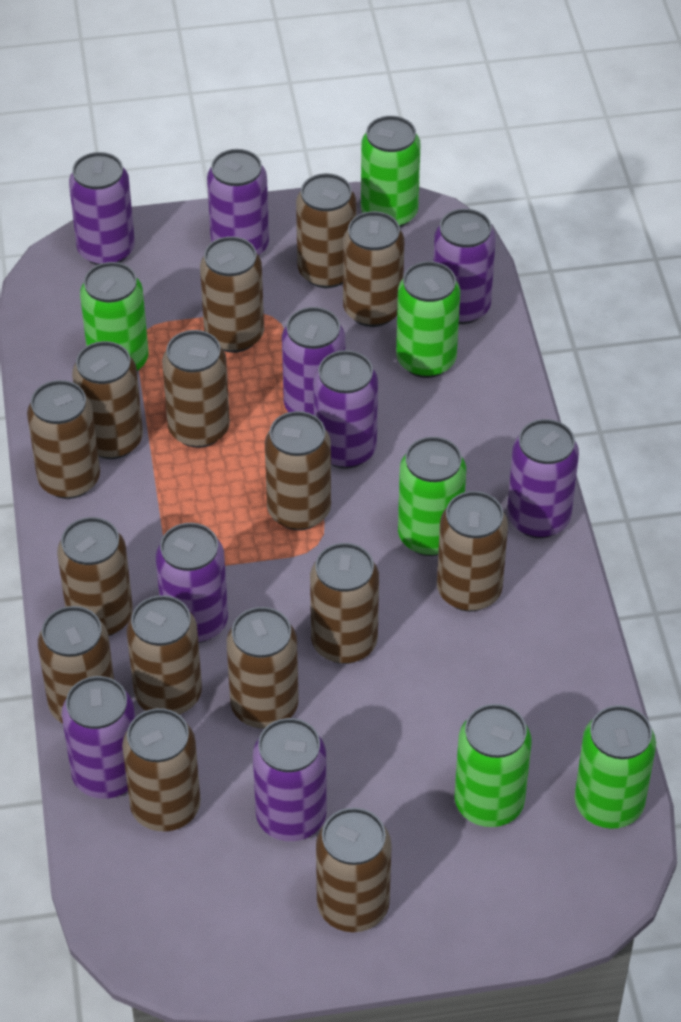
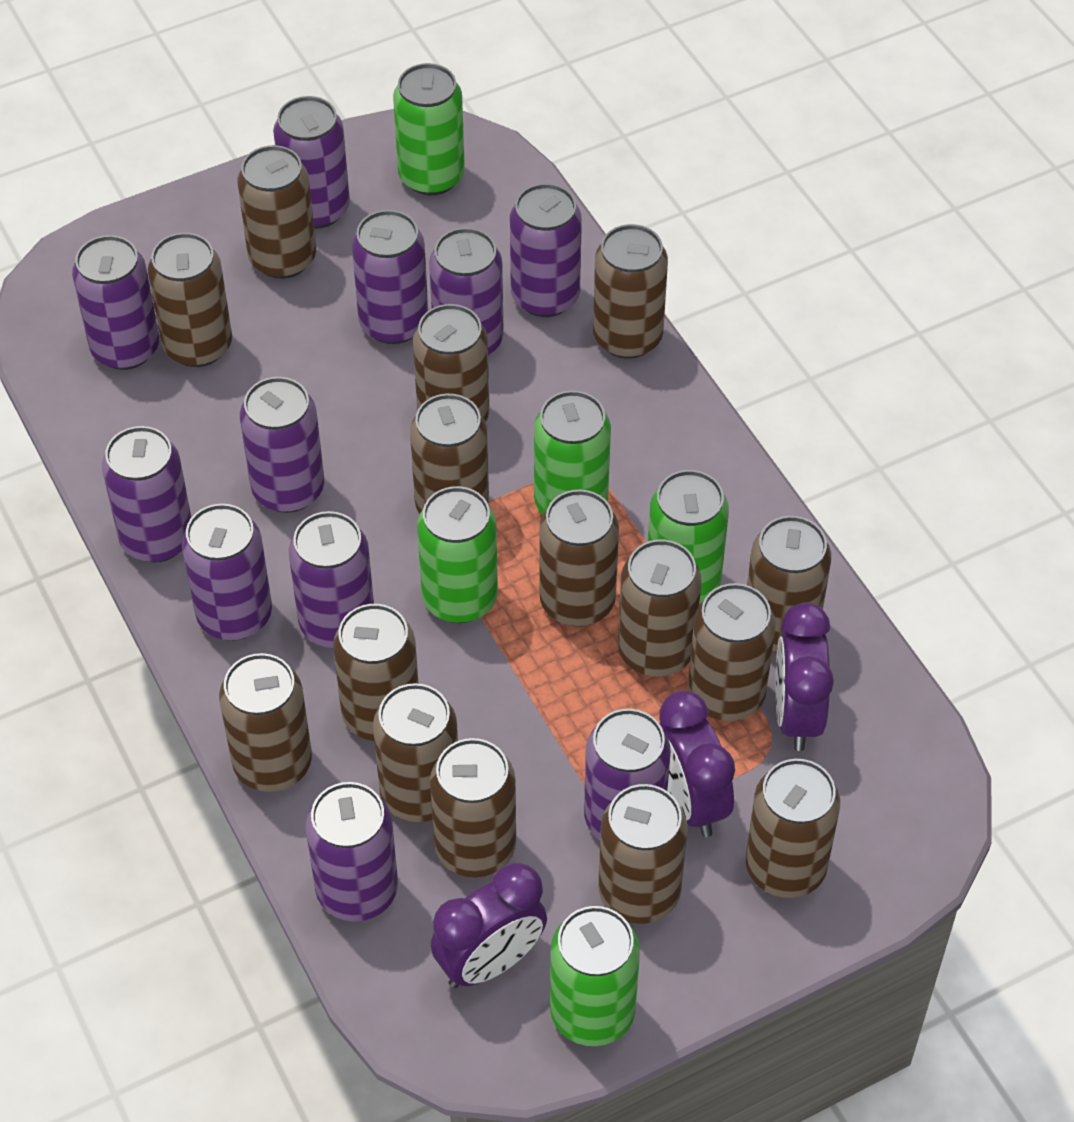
green can: [80,262,148,371] [361,116,420,227] [396,261,460,378] [398,437,466,556] [455,704,531,827] [575,705,656,829] = 6 -> [393,63,465,195] [417,486,498,623] [534,391,611,515] [550,906,640,1046] [648,470,729,604] = 5
purple can: [62,676,135,799] [69,152,135,265] [156,523,228,643] [207,149,269,255] [253,718,327,841] [282,307,345,415] [313,350,378,469] [433,209,496,324] [507,419,579,538] = 9 -> [72,235,159,370] [102,426,191,563] [182,504,272,641] [240,377,324,513] [273,96,350,229] [289,511,374,648] [306,782,398,922] [352,210,428,344] [429,228,504,355] [510,183,582,317] [584,709,671,839] = 11
purple clock: none = 0 -> [431,863,547,988] [659,691,735,837] [776,602,834,751] = 3

